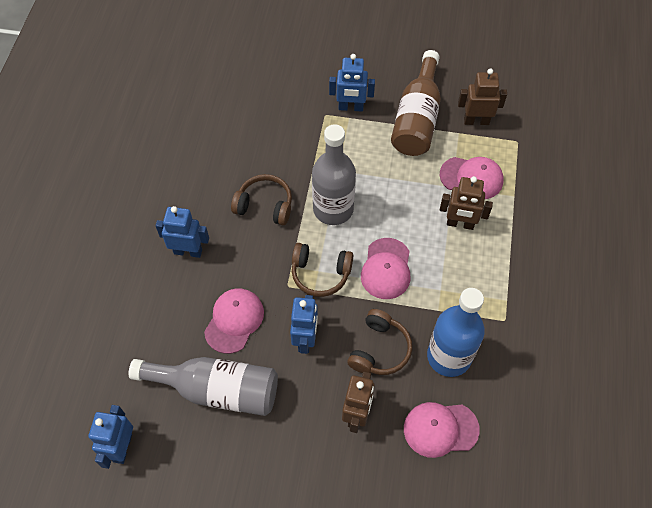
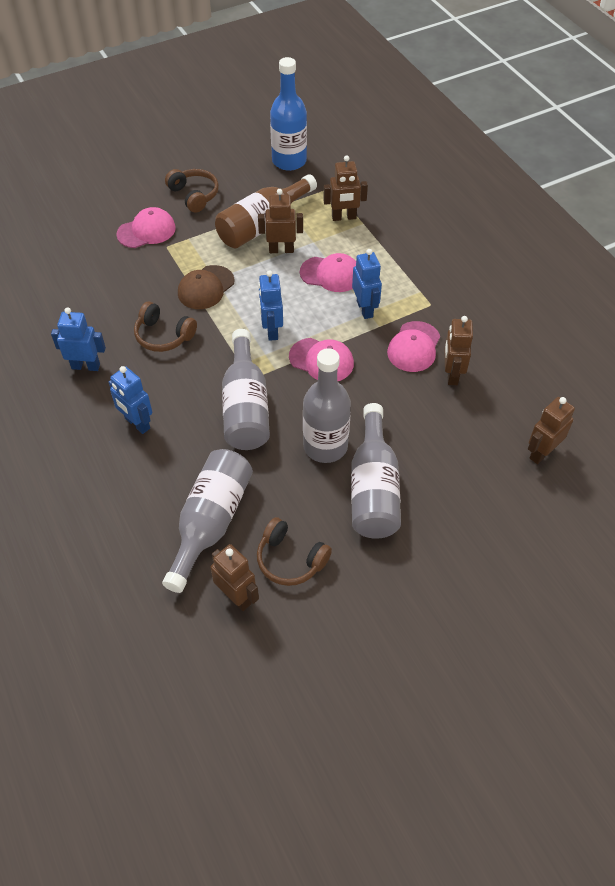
brown cap: none = 0 -> [178,265,235,309] = 1
brown robot: [342,372,375,433] [440,176,493,230] [458,68,507,125] = 3 -> [210,544,259,611] [258,189,303,253] [323,155,368,221] [444,316,473,385] [528,397,575,464] = 5
grey bottle: [129,357,278,416] [312,124,356,225] = 2 -> [162,449,253,593] [222,329,270,450] [303,348,351,463] [351,403,401,539] = 4

